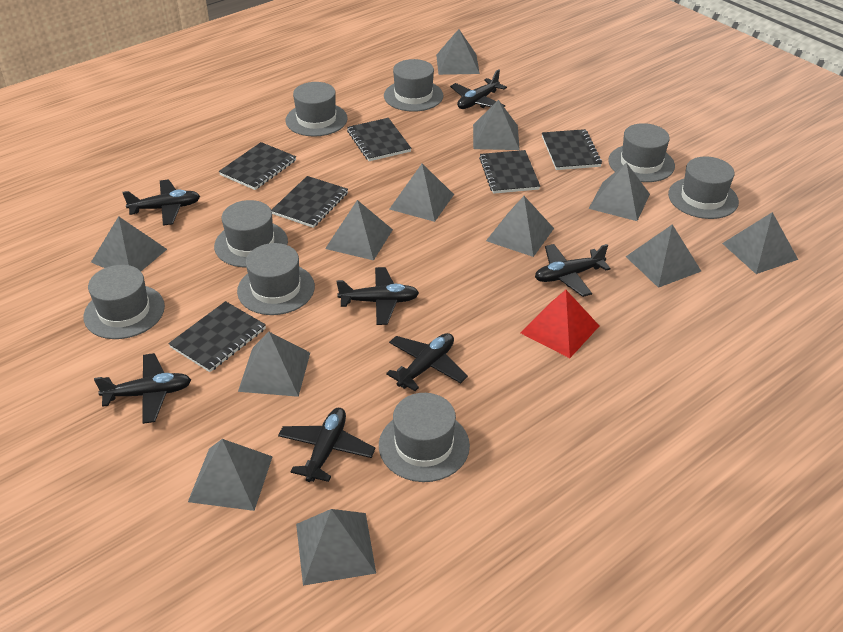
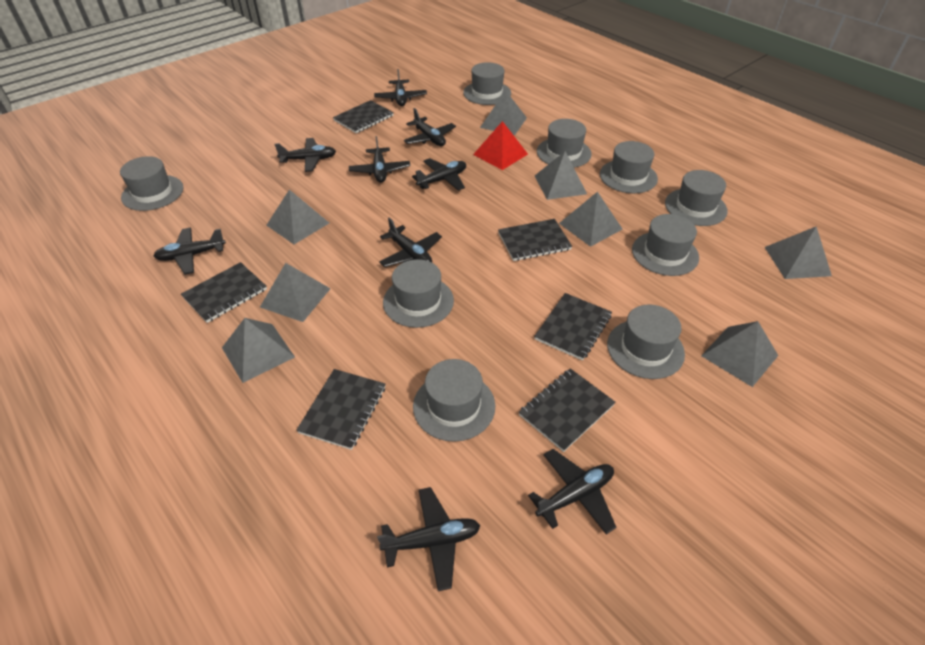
black plane: [94,353,191,424] [122,179,200,226] [278,408,375,482] [336,267,419,325] [386,333,468,391] [450,69,507,109] [535,244,611,297] = 7 -> [154,228,226,275] [274,138,336,172] [349,136,410,183] [374,69,427,106] [377,487,480,591] [379,218,442,267] [404,108,456,146] [412,158,466,191] [528,449,616,534] = 9
grey hat: [83,265,165,339] [214,200,288,267] [237,243,315,315] [286,82,348,137] [379,393,470,482] [384,59,443,112] [608,123,675,182] [668,156,739,219] = 8 -> [120,156,184,211] [383,259,454,328] [413,359,495,442] [463,62,511,105] [537,119,592,168] [600,141,658,193] [607,304,685,379] [632,214,699,276] [665,170,728,226] = 9
grey pyramid: [91,216,167,271] [188,439,273,511] [238,332,310,397] [296,509,376,586] [325,200,393,260] [389,164,454,222] [436,29,480,75] [473,100,520,150] [486,196,554,257] [589,163,650,221] [625,224,701,288] [722,212,798,274] = 12 -> [222,318,295,383] [260,263,331,322] [266,190,329,244] [480,90,527,136] [535,151,587,200] [559,192,622,247] [701,321,778,387] [765,226,832,279] = 8

